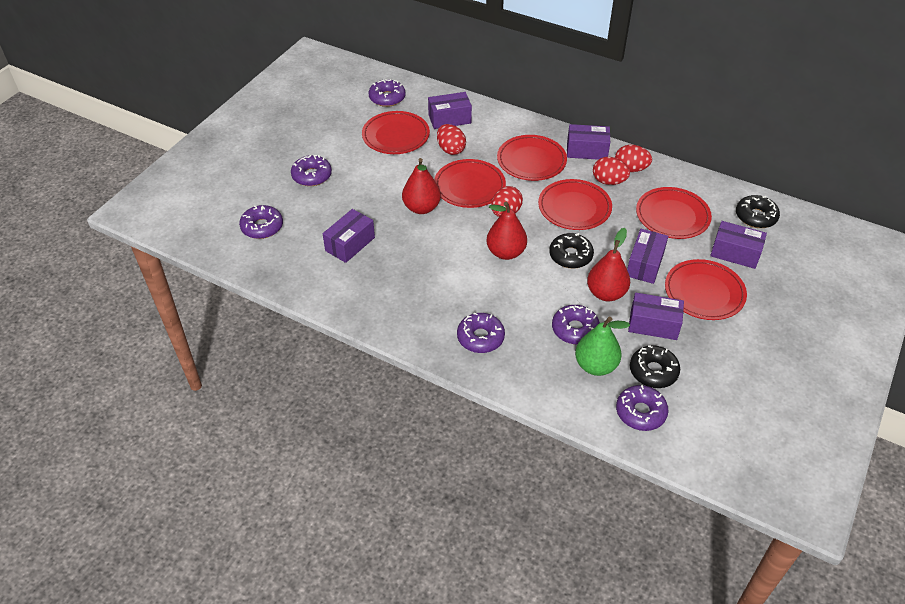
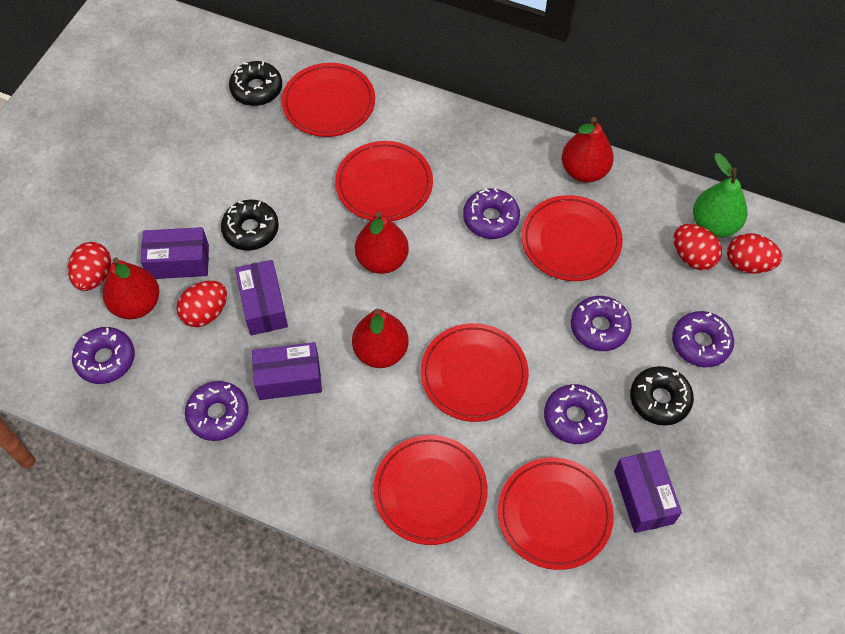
purple box: [323,209,375,263] [428,92,472,129] [567,124,610,160] [627,229,668,284] [628,293,684,340] [710,221,767,269] = 6 -> [141,227,209,279] [235,260,288,335] [252,342,322,400] [614,450,682,533] = 4
red pear: [402,158,441,214] [486,202,527,260] [587,228,630,301] = 3 -> [103,258,160,319] [352,308,409,368] [355,211,409,274] [562,117,614,182] = 4

